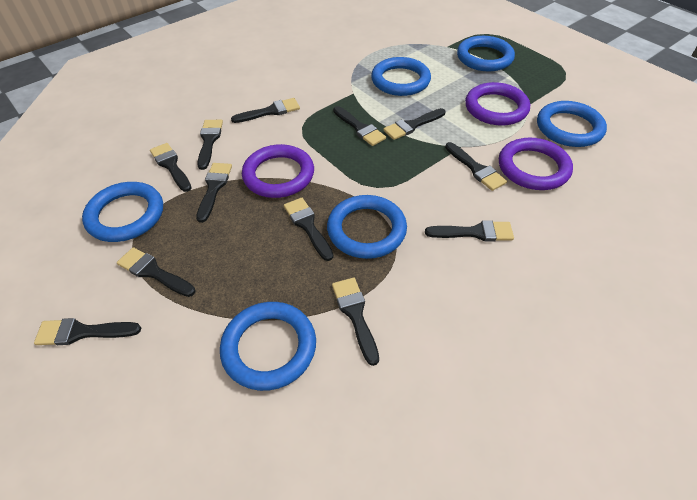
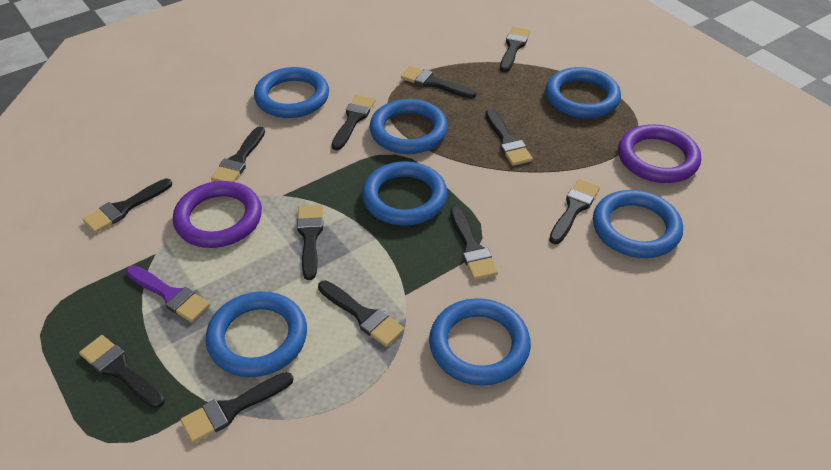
blue ring: [82,182,163,242] [220,302,316,391] [327,195,407,259] [371,57,431,96] [457,36,515,72] [537,101,607,147] = 6 -> [206,291,307,377] [254,67,329,118] [362,161,448,226] [369,99,448,154] [429,298,531,386] [545,67,621,118] [593,190,683,258] = 7
purple brush: none = 0 -> [126,265,210,322] = 1
purple ring: [242,144,314,198] [465,82,530,126] [499,138,573,190] = 3 -> [173,181,262,248] [618,124,701,183] = 2

